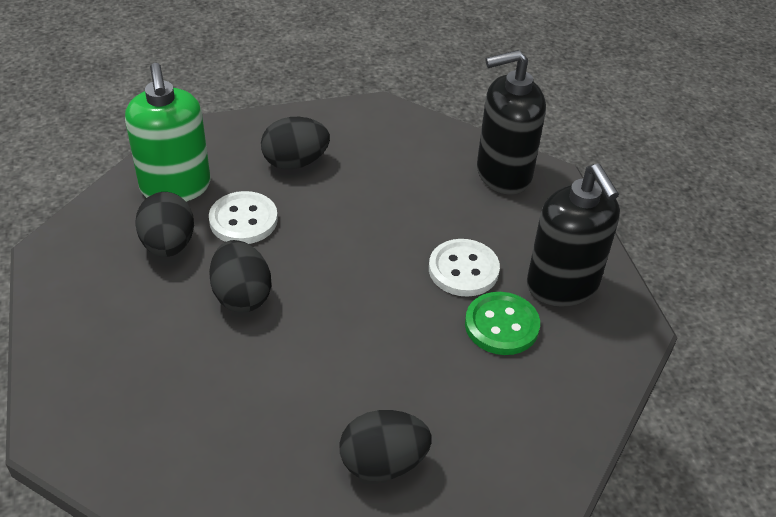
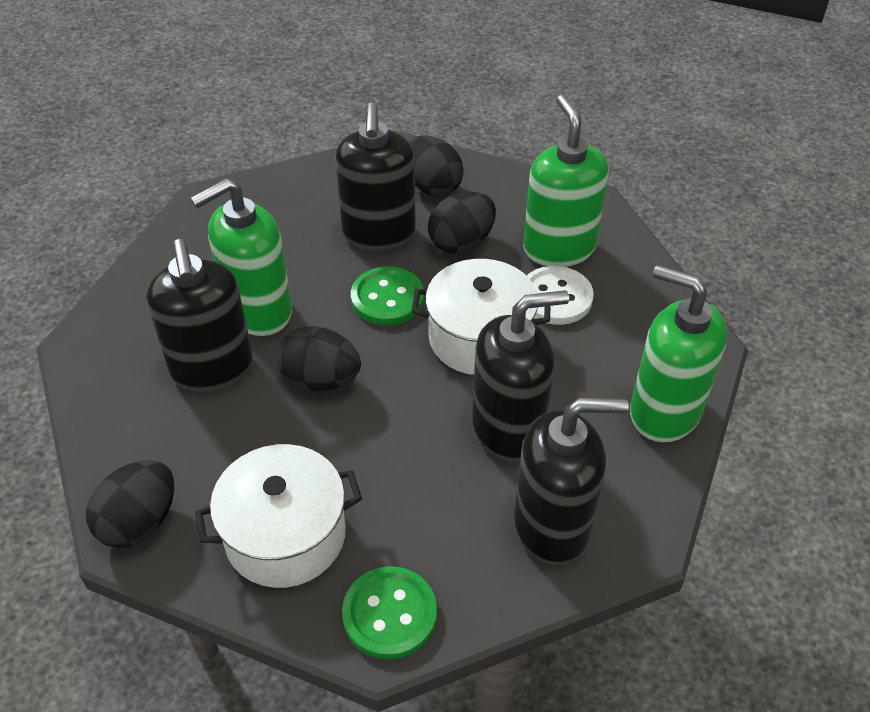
black soap dispenser: [477,50,546,195] [527,164,620,307] = 2 -> [147,239,253,392] [335,102,416,251] [472,290,569,462] [514,398,629,565] = 4
green button: [465,292,540,355] = 1 -> [342,566,437,660] [351,266,424,325] = 2
green soap dispenser: [125,63,210,202] = 1 -> [190,178,292,336] [523,95,609,267] [630,265,727,442] = 3
white button: [209,191,278,244] [429,239,500,297] = 2 -> [527,266,594,325] = 1
white pot: none = 0 -> [195,444,362,588] [412,259,550,375] = 2

